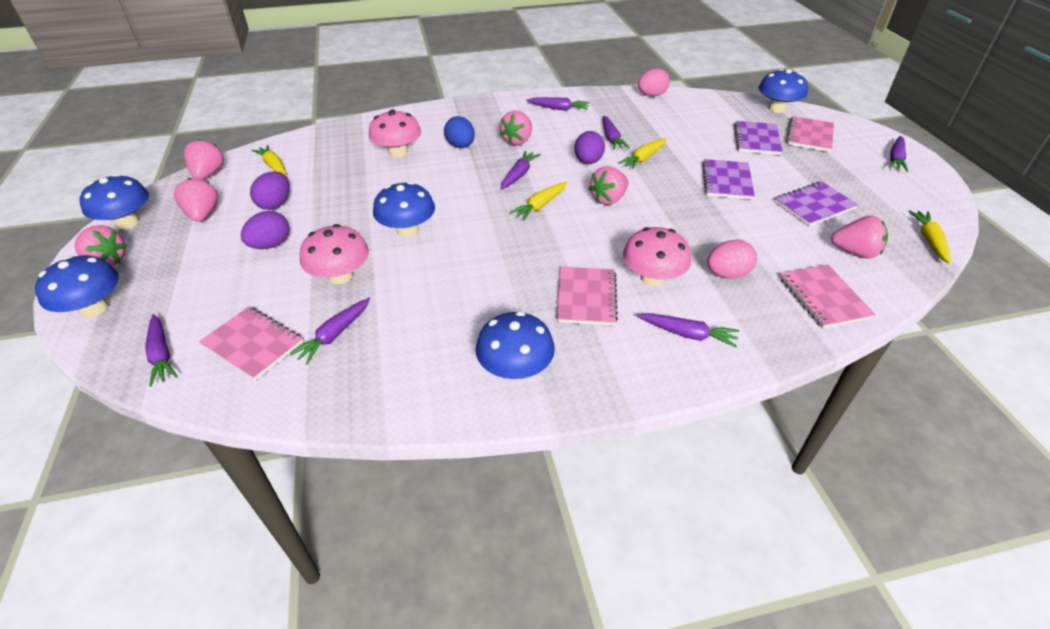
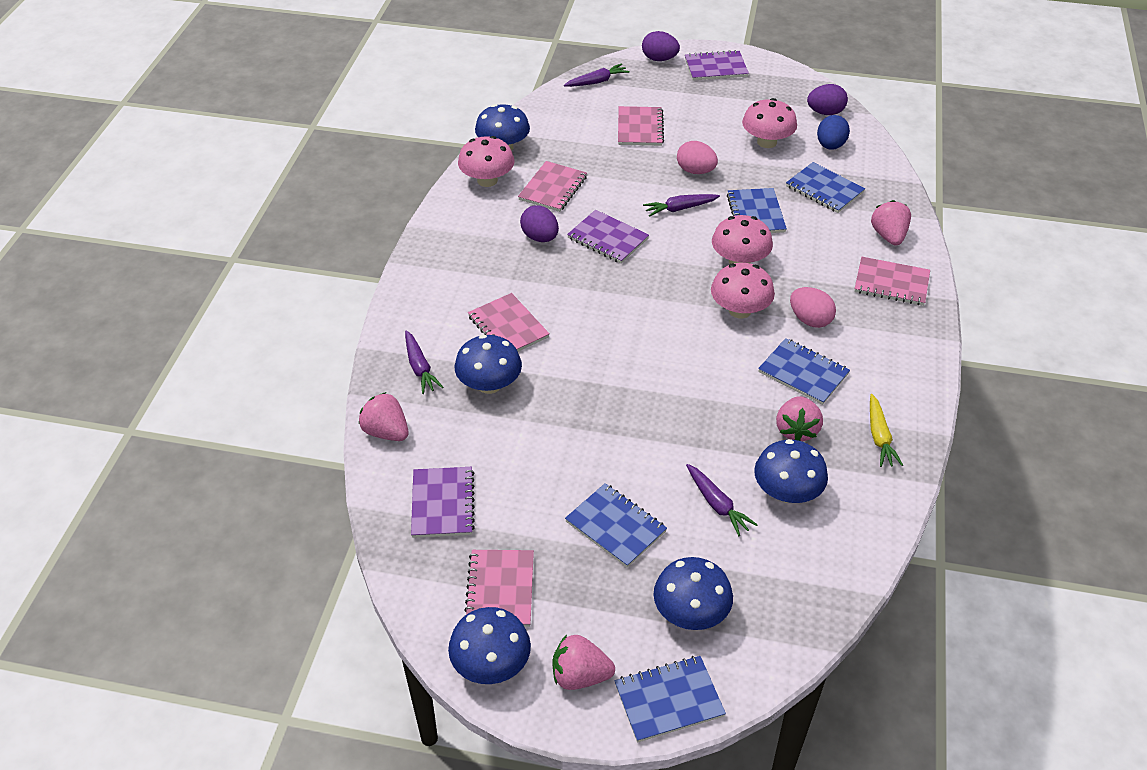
blue notebook: none = 0 -> [565,483,667,568] [615,656,726,743] [727,188,787,233] [758,338,850,405] [786,162,865,213] = 5
pink mushroom: [300,224,369,284] [369,109,421,158] [623,227,691,286] = 3 -> [458,136,515,187] [711,263,775,318] [712,215,773,264] [742,98,797,148] = 4
pink notebook: [199,307,303,381] [557,267,618,326] [780,265,876,329] [786,116,834,152] = 4 -> [464,550,534,627] [468,293,550,352] [518,161,587,212] [618,106,664,146] [854,257,930,306] = 5
pink strawberry: [75,225,127,266] [174,178,218,222] [184,139,224,180] [500,111,532,145] [589,166,628,205] [831,216,888,259] = 6 -> [359,392,408,441] [552,635,615,690] [776,396,823,441] [871,200,911,246] = 4
purple carrot: [145,314,178,387] [289,298,370,365] [501,150,541,189] [527,97,590,111] [603,116,630,150] [637,313,739,348] [889,136,908,172] = 7 -> [405,330,443,394] [564,63,630,87] [643,194,720,217] [686,464,758,536] = 4
yellow carrot: [252,145,288,178] [510,182,567,220] [618,138,667,169] [908,210,951,264] = 4 -> [870,394,903,467] = 1

